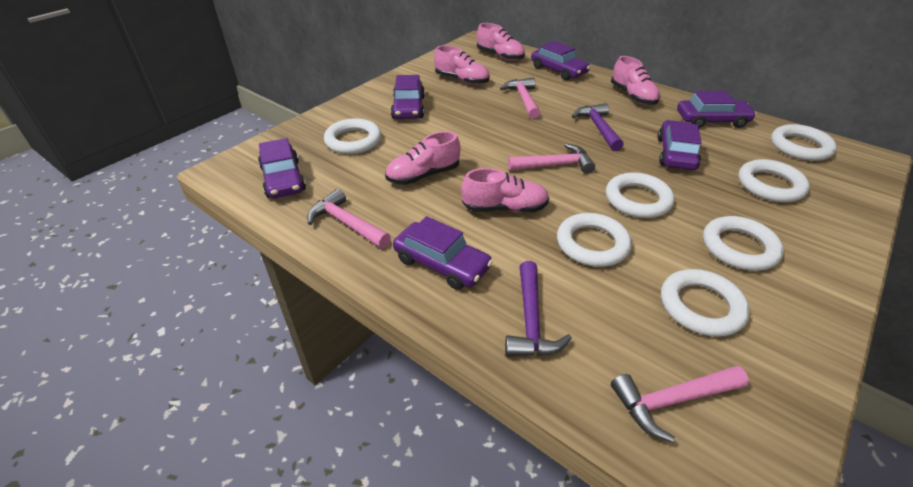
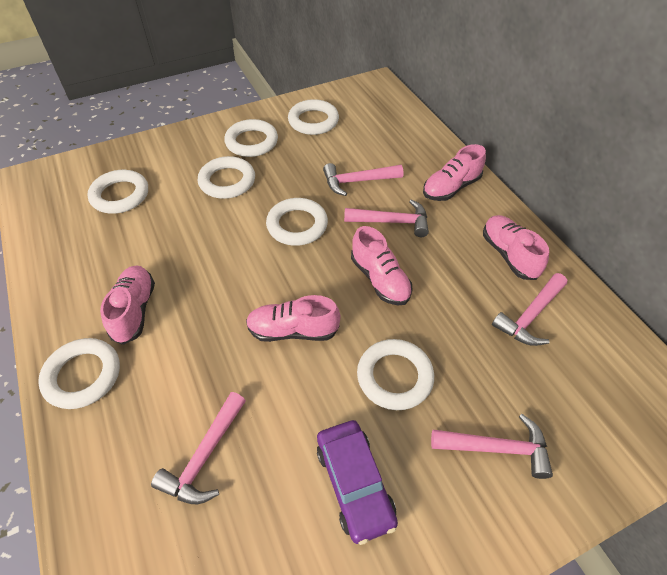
pink hammer: [307,189,391,248] [500,78,540,119] [508,144,595,174] [611,366,749,442] = 4 -> [151,392,246,504] [323,163,403,196] [344,199,429,237] [431,414,553,479] [492,273,567,346] = 5
purple car: [258,138,306,198] [391,75,425,119] [393,216,493,290] [531,41,590,80] [657,120,702,170] [677,91,756,128] = 6 -> [317,420,398,545] = 1
purple hammer: [505,261,572,356] [572,103,624,151] = 2 -> none = 0

